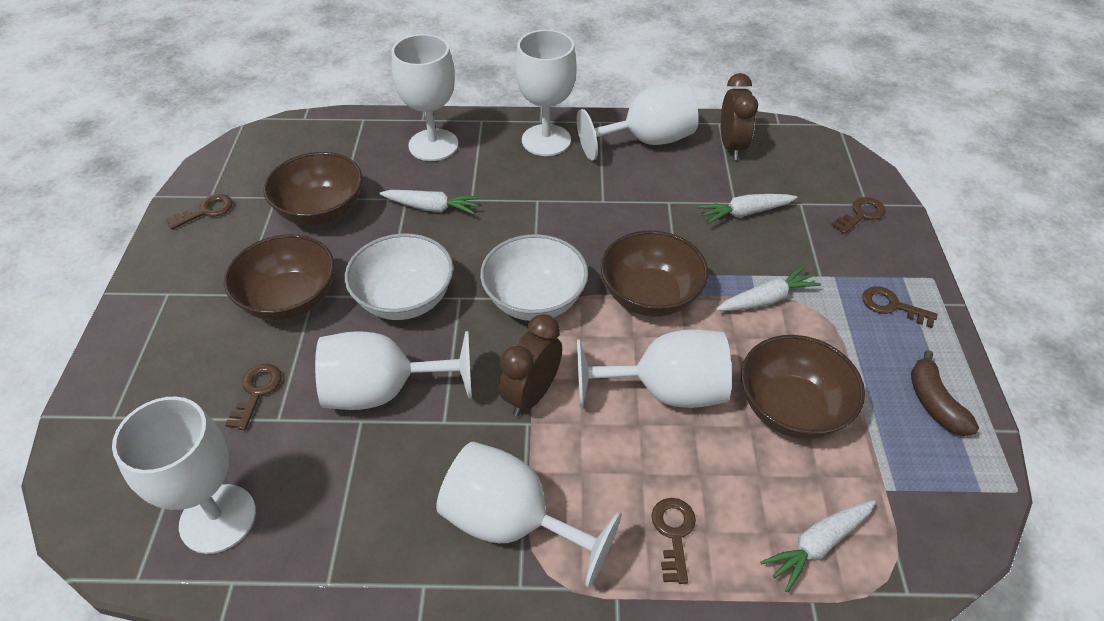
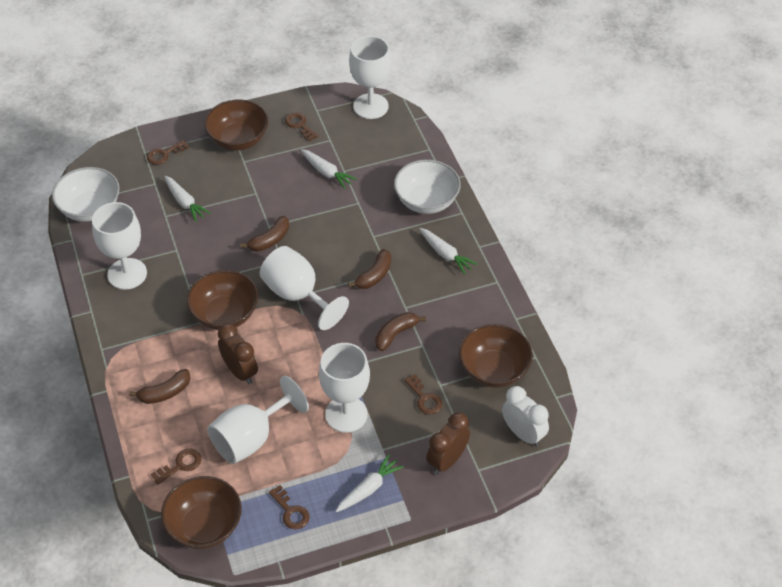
brown banana: [911,350,979,436] = 1 -> [129,369,191,404] [241,216,290,251] [348,249,391,289] [375,312,426,351] = 4
white clock: none = 0 -> [502,386,549,447] = 1
white goblet: [112,397,256,554] [315,331,471,410] [392,34,458,161] [436,441,622,588] [515,30,577,156] [577,82,699,160] [577,329,732,408] = 7 -> [92,202,147,290] [207,376,309,464] [260,246,349,330] [319,343,370,433] [349,36,391,119] = 5

